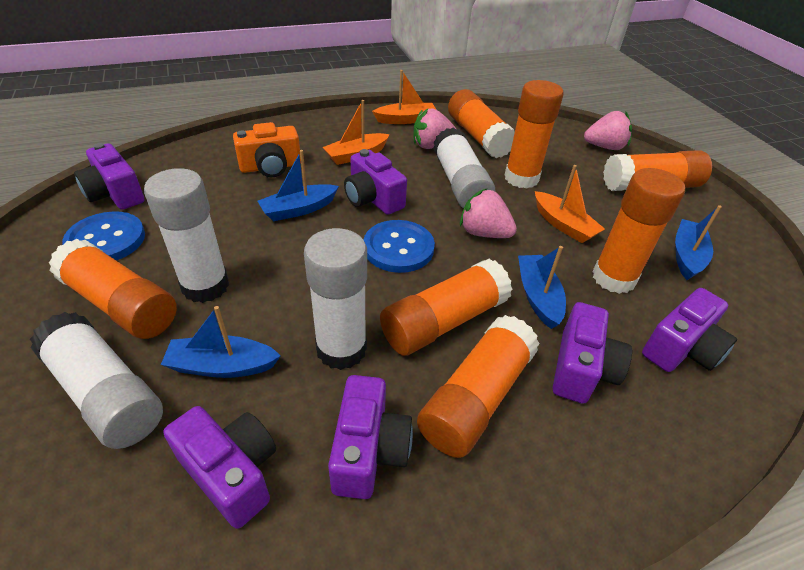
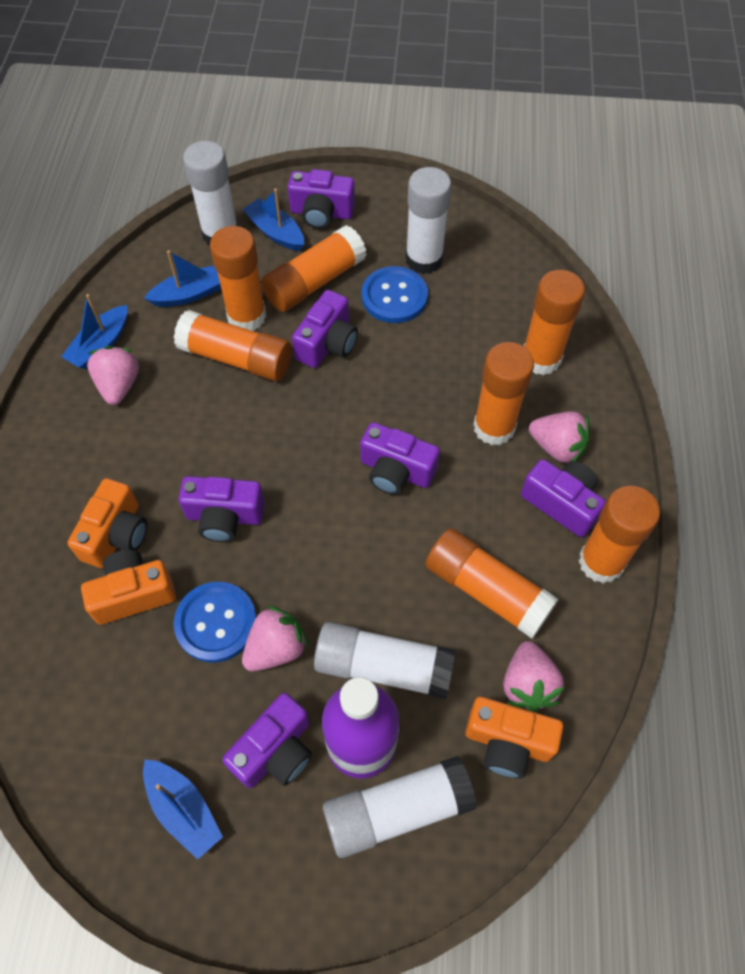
orange boat: [323,100,390,165] [372,70,436,124] [535,165,605,243] = 3 -> none = 0
orange camera: [233,122,301,177] = 1 -> [67,478,147,568] [81,550,176,625] [465,697,563,779] = 3
pink strawberry: [413,109,456,149] [460,189,517,238] [584,111,632,150] = 3 -> [87,346,139,405] [242,605,309,671] [503,641,565,712] [529,412,590,463] = 4
purple bottle: none = 0 -> [322,677,399,778] = 1

